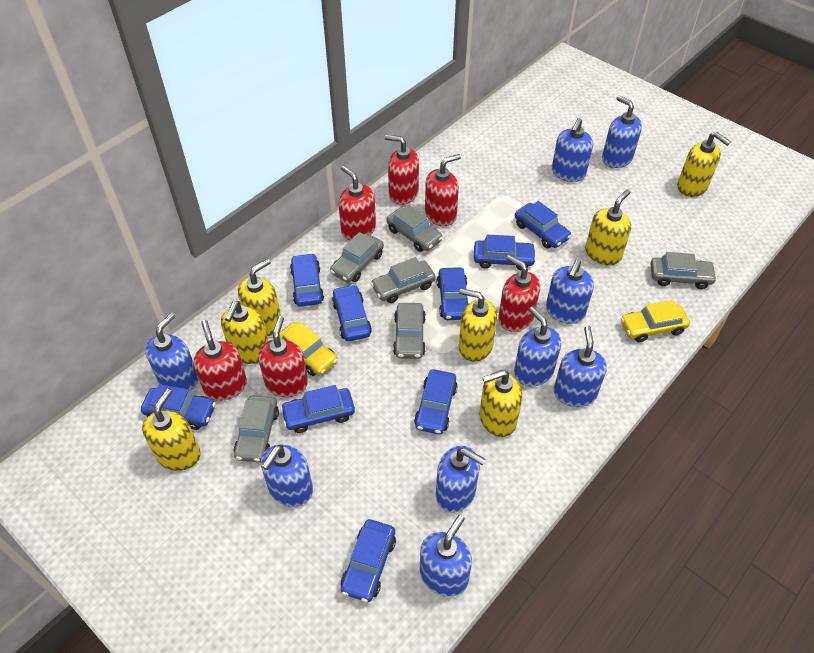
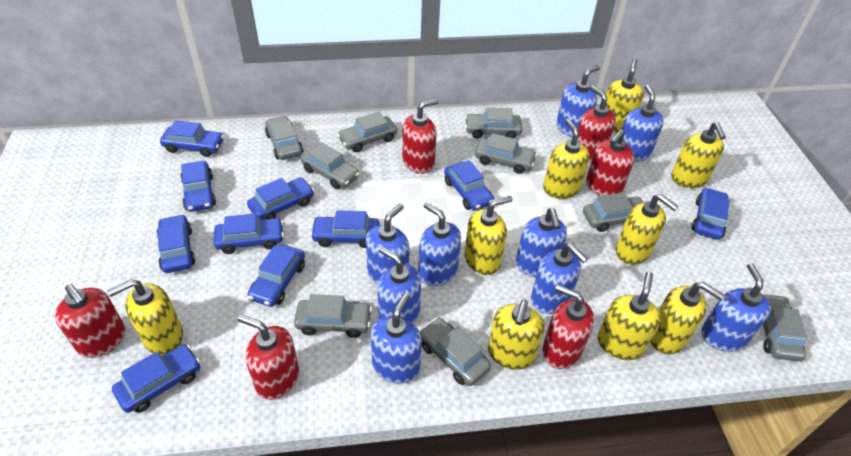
blue car: [141,384,216,430] [280,385,355,433] [290,253,324,307] [332,284,372,341] [341,519,396,602] [414,369,458,434] [437,267,468,320] [474,234,536,271] [515,201,571,248] = 9 -> [112,344,200,413] [157,214,196,273] [160,120,224,157] [181,160,216,212] [214,213,284,254] [247,177,314,220] [247,245,305,307] [310,210,379,248] [444,160,494,211] [692,187,730,240] = 10
grey car: [234,396,279,462] [330,232,384,283] [370,257,436,303] [386,205,443,252] [393,303,426,359] [650,252,717,289] = 6 -> [265,116,303,160] [294,294,372,338] [301,143,360,189] [337,112,397,152] [419,318,491,386] [465,107,522,138] [475,133,537,174] [583,193,643,232] [761,293,808,361] = 9
yellow car: [279,321,338,376] [621,300,690,343] = 2 -> none = 0
yellow soap dispenser: [142,389,200,471] [221,301,268,364] [238,259,281,336] [459,288,497,362] [479,370,522,437] [585,189,631,265] [677,132,731,197] = 7 -> [107,279,183,355] [464,196,513,275] [488,300,544,370] [543,119,590,199] [598,271,661,360] [606,59,644,133] [616,194,679,265] [651,282,725,355] [671,122,726,188] = 9

